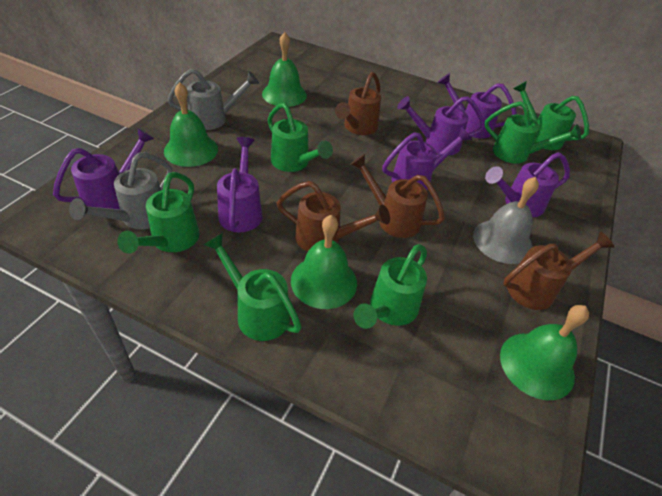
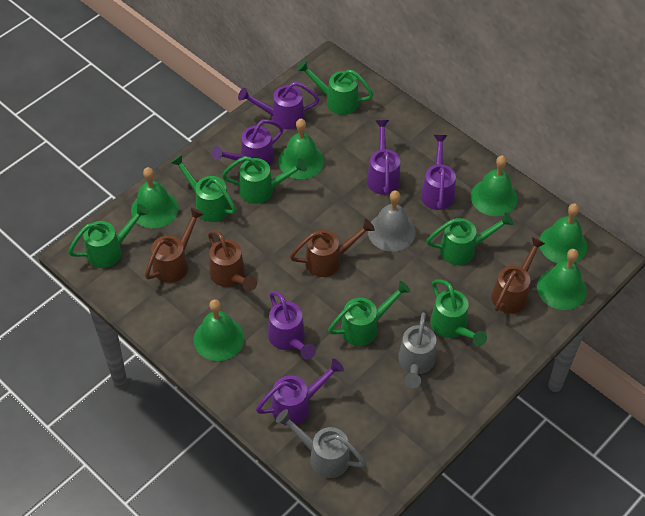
green bell: [164,82,218,167] [262,32,307,107] [291,215,357,309] [500,305,589,400] = 4 -> [131,167,179,228] [193,299,245,361] [278,119,324,179] [470,155,518,216] [537,249,587,310] [539,203,587,263] = 6
green watering can: [117,172,200,254] [204,233,302,341] [267,103,333,172] [353,244,427,329] [485,101,581,164] [513,81,589,150] = 6 -> [68,204,149,268] [170,154,236,222] [222,156,307,204] [297,60,373,115] [328,281,411,346] [426,212,513,265] [430,279,487,346] = 7

